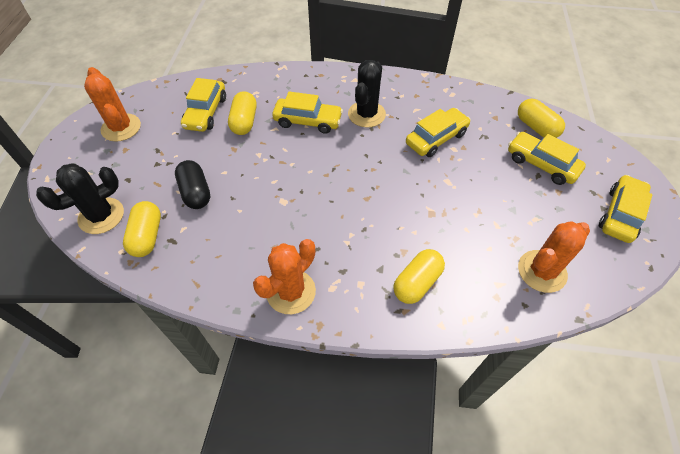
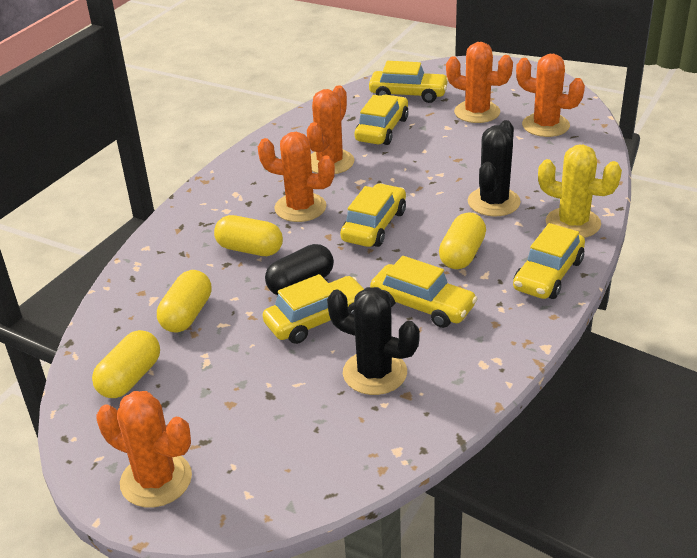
orange cactus: [84,67,141,142] [253,239,316,314] [518,222,590,293] = 3 -> [97,391,192,508] [258,132,335,222] [307,85,354,174] [446,42,513,123] [516,54,585,137] = 5
yellow cactus: none = 0 -> [538,145,622,238] = 1
yellow car: [181,78,226,132] [272,91,343,134] [406,108,471,157] [508,132,586,185] [599,175,653,243] = 5 -> [263,274,364,344] [340,183,406,247] [354,95,409,145] [369,61,448,103] [370,256,478,328] [513,223,585,299] = 6

